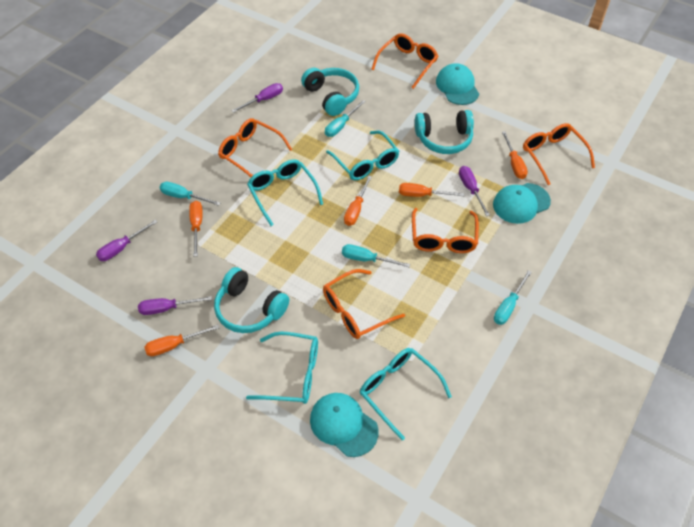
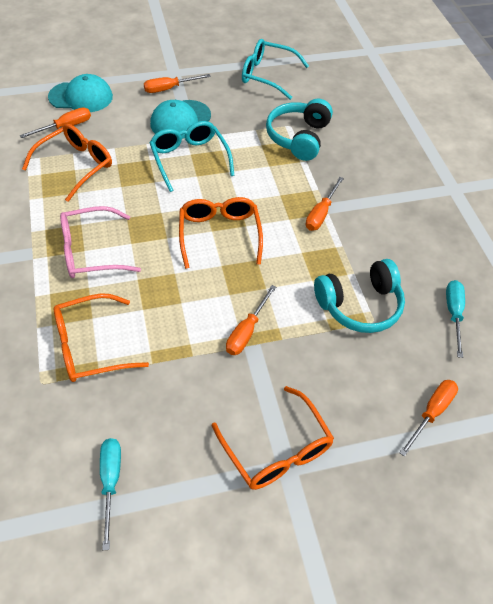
orange glasses: [218,118,292,177] [323,269,405,339] [371,33,438,89] [412,208,479,253] [523,123,595,185] = 5 -> [22,124,112,202] [54,293,149,382] [179,197,263,269] [212,386,334,490] = 4
pink glasses: none = 0 -> [60,206,141,278] = 1
purple screwdriver: [96,220,157,261] [138,296,212,315] [231,83,283,113] [459,166,490,216] = 4 -> none = 0
turquoise cap: [310,393,378,457] [436,63,479,105] [493,183,551,224] = 3 -> [48,74,113,112] [150,100,211,139] = 2
turquoise glasses: [246,331,318,404] [247,159,323,226] [326,131,399,180] [360,348,452,440] = 4 -> [149,121,234,192] [242,39,309,100] = 2
turquoise headphones: [214,267,289,333] [301,68,359,116] [415,110,474,154] = 3 -> [266,99,333,161] [314,259,405,333] = 2
turquoise screwdriver: [160,182,221,206] [325,100,366,137] [342,244,410,267] [494,270,532,325] = 4 -> [100,438,121,550] [446,280,465,358] = 2

